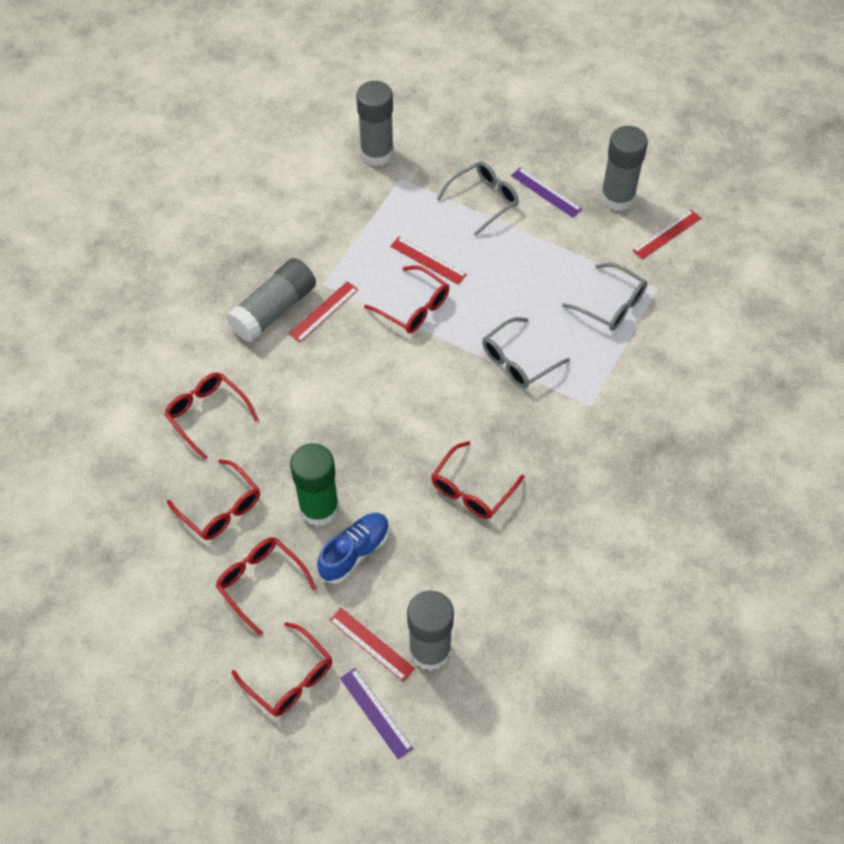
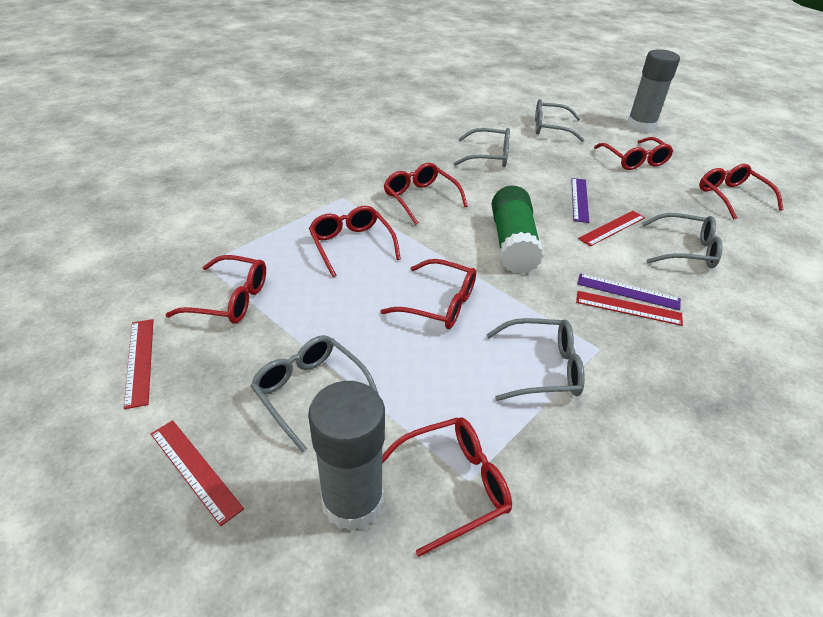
blue shoe: [317,513,389,584] = 1 -> none = 0
grey glasses: [437,161,519,236] [482,317,570,388] [562,263,647,331] = 3 -> [251,335,378,453] [453,128,510,167] [486,318,585,401] [535,99,584,142] [642,213,722,268] = 5
grey glue stick: [226,258,316,342] [356,81,394,166] [407,590,454,671] [600,126,648,211] = 4 -> [308,381,385,531] [626,49,680,133] = 2
red glasses: [164,372,259,460] [167,459,260,540] [216,537,317,636] [231,622,332,717] [364,265,449,333] [431,441,524,519] = 6 -> [165,255,266,324] [309,206,401,277] [381,259,476,329] [382,417,512,557] [384,163,468,225] [594,137,673,170] [699,164,784,220] = 7

